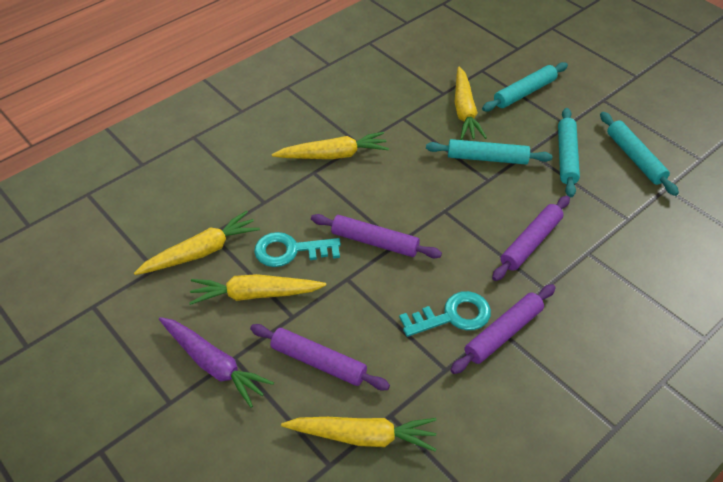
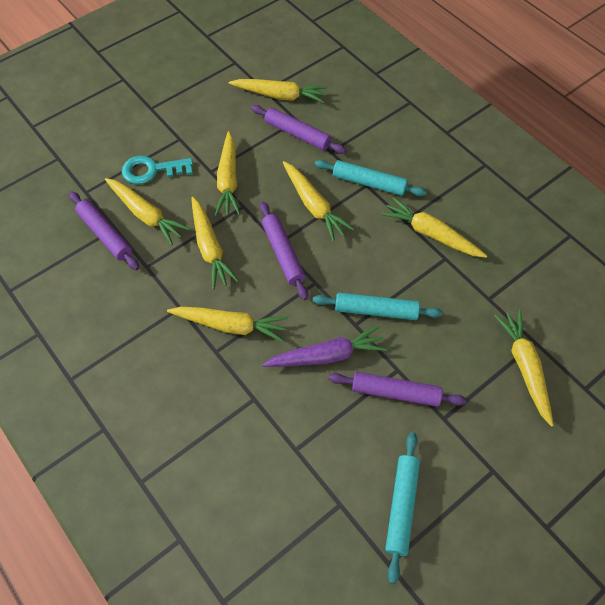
turquoise key: [254,232,341,267] [399,291,491,337] = 2 -> [122,156,193,184] = 1
turquoise rolling pin: [426,139,552,165] [482,62,568,112] [558,108,580,198] [600,112,679,196] = 4 -> [313,293,443,320] [315,160,427,197] [385,432,420,584] = 3
yellow carrot: [134,211,260,275] [189,274,326,305] [272,132,389,159] [281,417,436,451] [455,66,487,140] = 5 -> [105,178,190,245] [167,307,288,342] [191,197,239,290] [215,131,241,216] [229,79,328,103] [283,161,354,241] [381,197,487,258] [494,310,554,427] = 8

